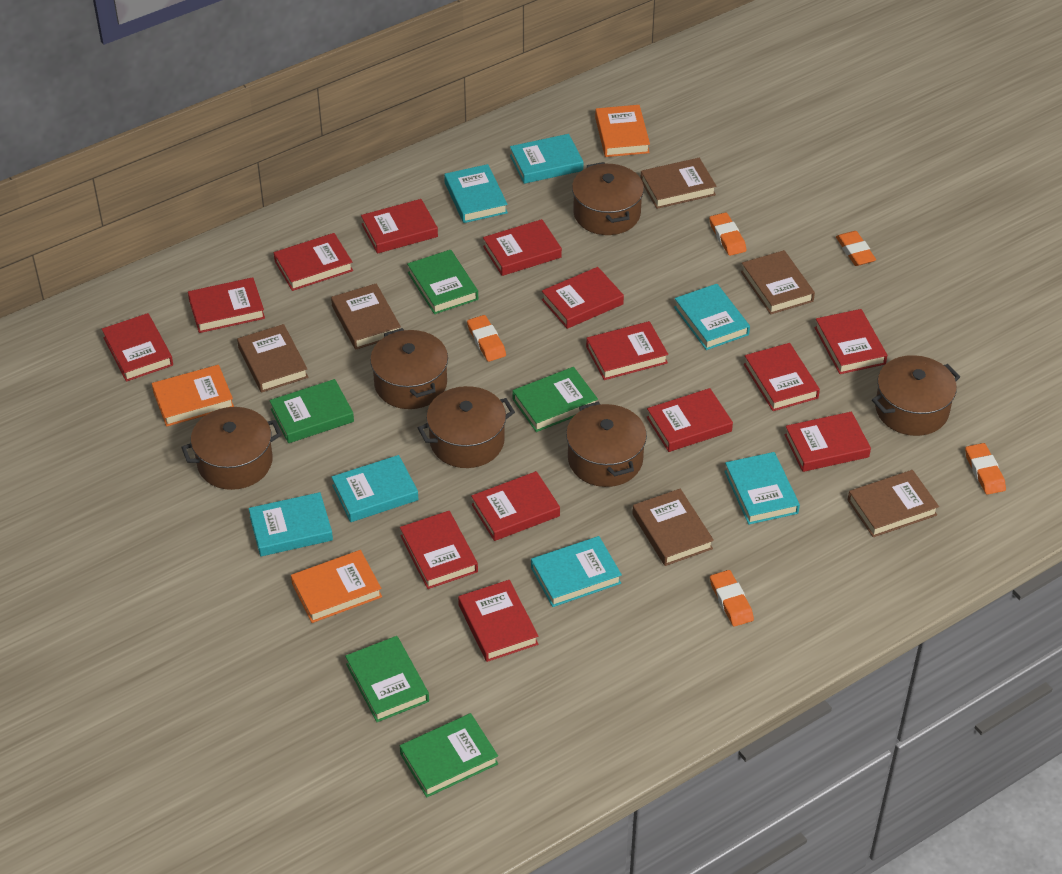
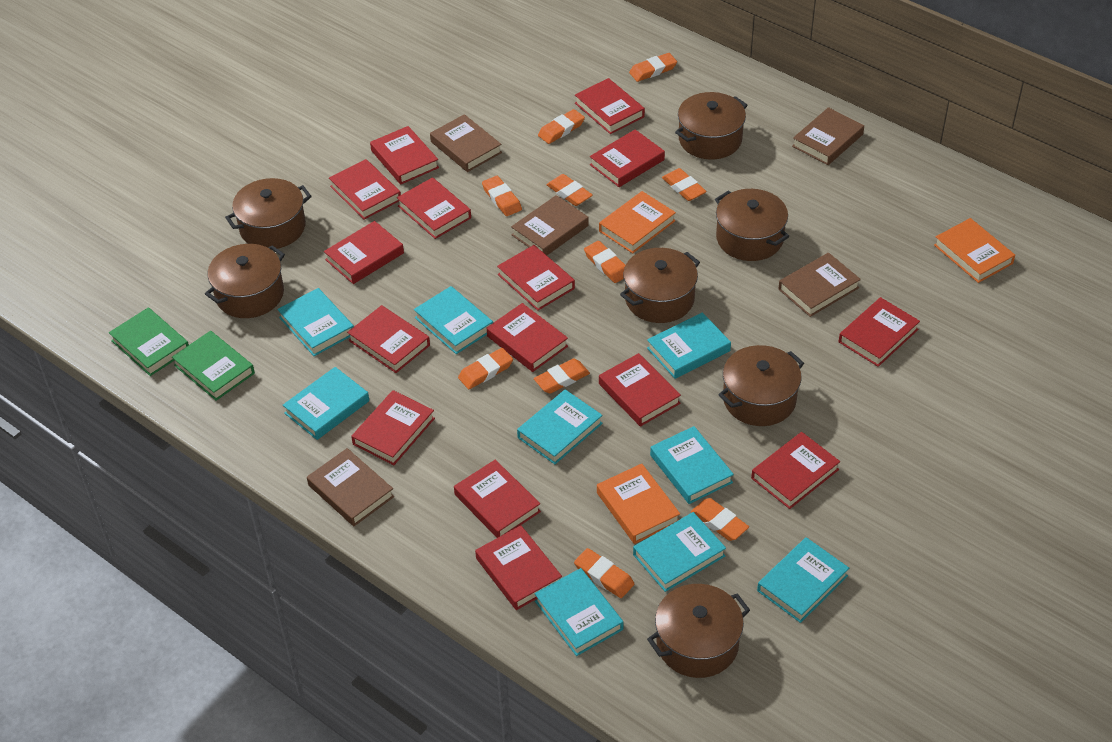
brown book: [237,324,308,393] [331,283,401,350] [632,489,714,566] [641,158,716,209] [741,250,815,315] [848,470,939,537] = 6 -> [307,448,394,526] [430,114,502,172] [511,195,589,255] [778,253,861,317] [792,107,864,165] = 5
brown pot: [181,407,282,490] [370,328,448,409] [418,386,515,468] [566,402,647,487] [572,162,644,235] [872,355,960,436] = 6 -> [205,244,285,318] [225,178,312,249] [620,248,700,323] [647,584,750,678] [675,92,748,159] [715,189,789,261] [718,345,804,426] = 7
green book: [269,379,354,443] [345,636,429,722] [400,713,498,797] [407,250,478,314] [512,367,598,432] = 5 -> [109,307,189,376] [172,331,255,401] = 2
orange eraser: [467,315,506,362] [709,212,747,256] [710,570,754,627] [836,231,876,266] [965,443,1006,495] = 5 -> [458,348,513,389] [482,176,522,216] [534,358,590,393] [538,109,585,144] [546,174,593,206] [574,548,634,598] [584,241,626,283] [629,53,677,82] [662,168,707,201] [691,498,749,541] = 10
red book: [102,313,173,382] [188,277,265,333] [274,233,353,291] [361,199,438,254] [400,511,478,589] [458,580,538,662] [471,471,560,541] [483,219,562,276] [542,267,624,329] [586,321,668,380] [647,388,733,452] [744,343,820,411] [784,412,871,472] [814,309,887,374] = 14 -> [324,221,404,284] [329,159,401,220] [347,305,430,373] [351,390,435,465] [370,126,439,184] [397,177,471,239] [454,460,541,538] [475,525,562,610] [487,303,568,372] [497,245,575,311] [575,78,645,134] [590,129,665,187] [599,353,681,427] [751,432,840,509] [839,297,920,367] = 15
turquoise book: [248,492,333,556] [331,455,419,522] [444,164,508,223] [510,134,584,184] [531,536,622,607] [674,284,750,350] [724,452,800,525] = 7 -> [277,288,354,356] [283,367,369,440] [414,286,493,354] [517,389,603,464] [534,568,623,656] [633,512,726,592] [647,312,731,379] [650,426,734,504] [757,537,849,623] = 9

